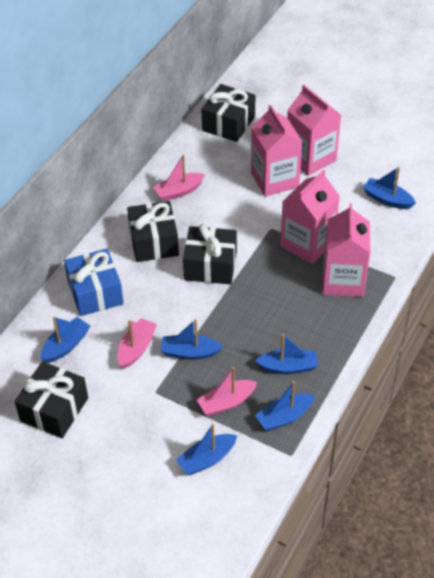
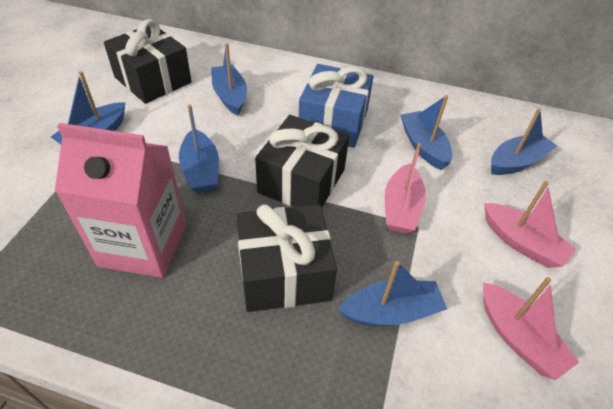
black gift: [14,361,88,438] [127,201,179,262] [183,224,237,284] [201,84,255,142] = 4 -> [104,19,192,104] [236,204,337,312] [255,115,349,207] = 3
pink carton: [251,105,302,197] [280,169,340,264] [287,85,341,176] [322,203,370,297] = 4 -> [55,123,186,278] = 1

